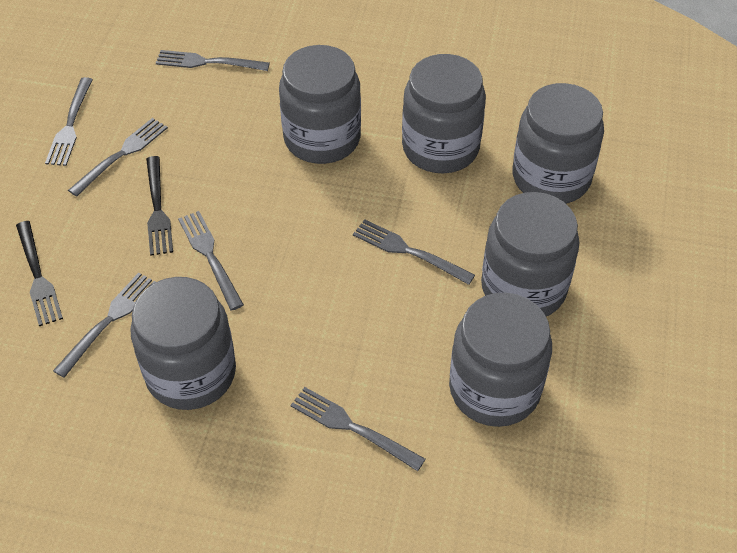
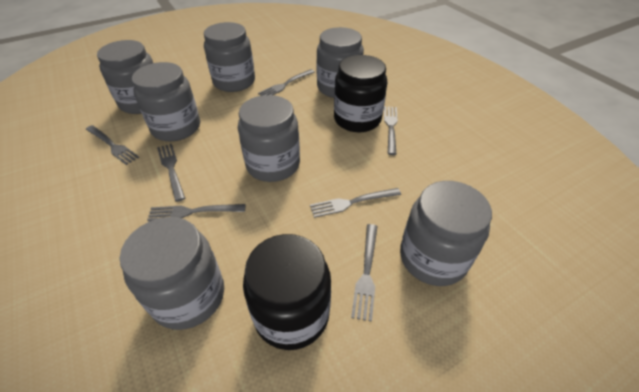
black fork: [16,221,63,326] [146,156,173,256] = 2 -> none = 0
black jar: none = 0 -> [243,234,331,350] [334,55,387,132] = 2
grey jar: [130,277,236,410] [279,45,361,164] [402,54,486,173] [449,292,552,427] [481,192,579,316] [512,83,604,204] = 6 -> [97,40,153,114] [120,217,224,330] [132,62,200,141] [204,22,255,92] [238,95,300,182] [317,27,364,98] [400,181,492,286] = 7

